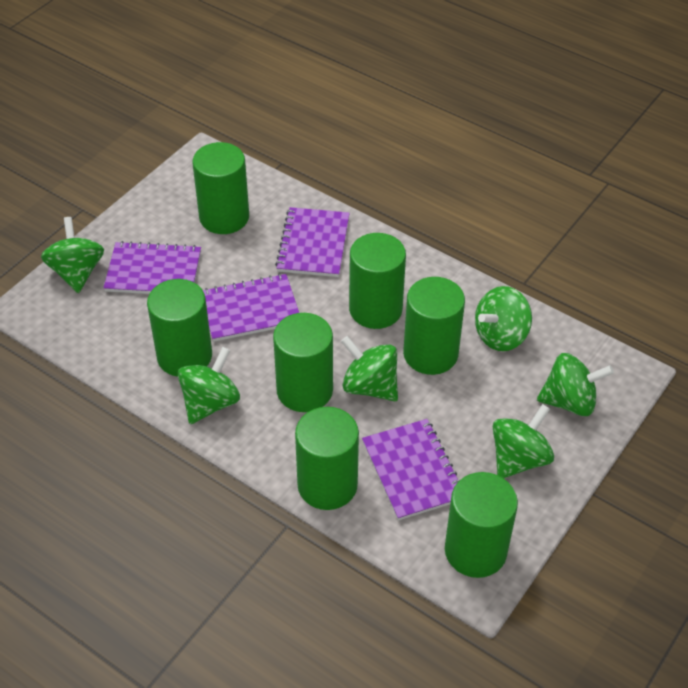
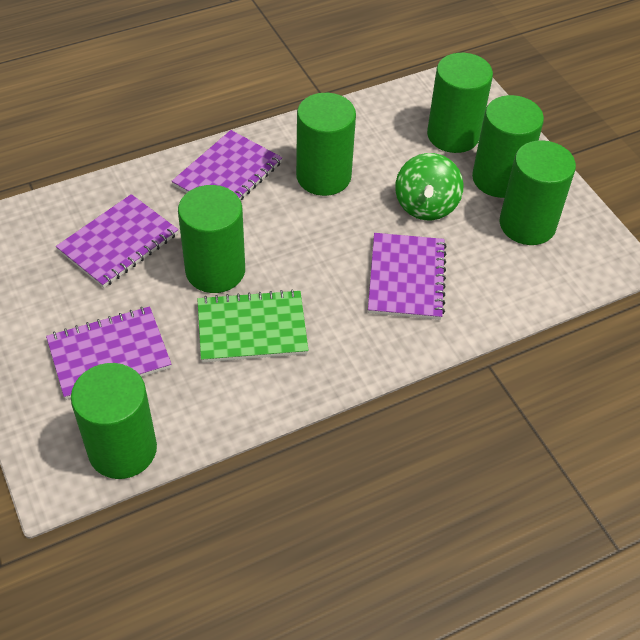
green cylinder: [147,279,212,377] [192,142,249,234] [273,313,333,412] [295,407,359,510] [349,233,406,329] [403,277,465,375] [445,472,518,578] = 7 -> [71,363,157,479] [178,185,245,293] [296,93,356,196] [427,53,493,153] [472,95,544,198] [499,140,576,245] = 6
green notebook: none = 0 -> [197,289,309,362] = 1
green spinning top: [41,217,104,293] [177,347,240,424] [341,336,398,402] [475,286,532,351] [493,404,554,478] [537,353,614,416] = 6 -> [395,153,464,220] = 1

